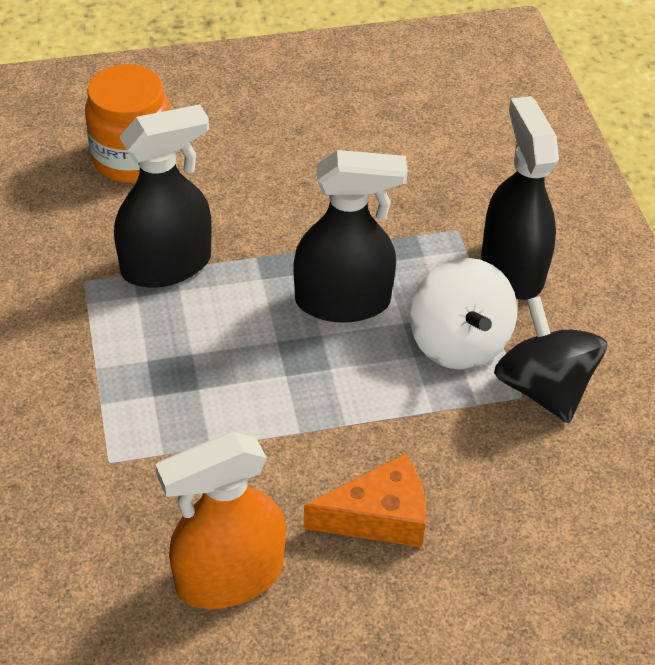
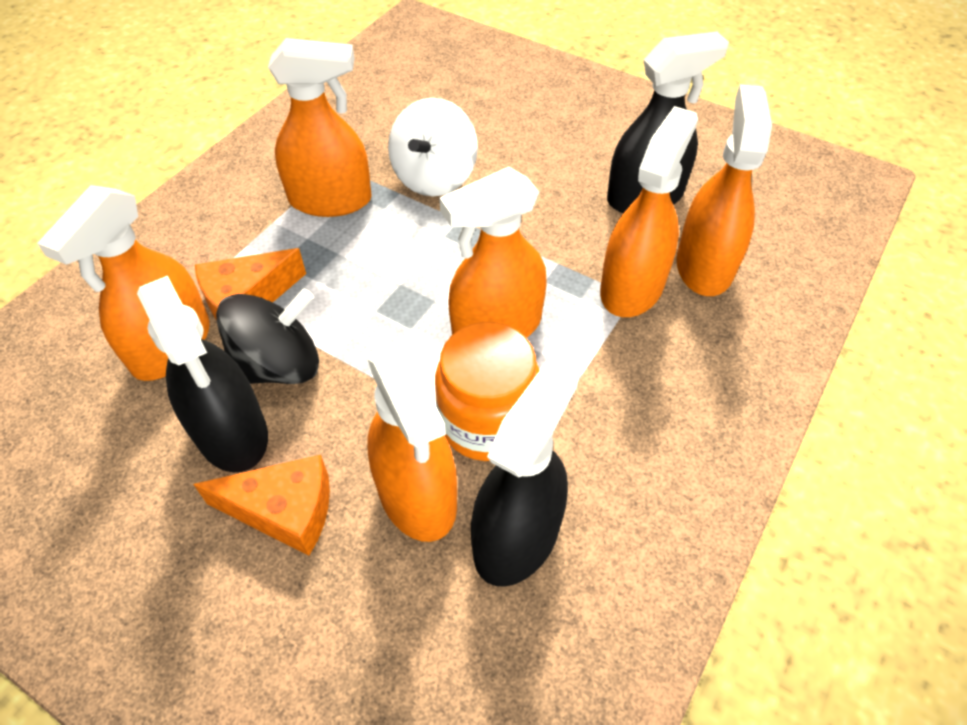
orange cheese: [304,454,426,547] = 1 -> [193,455,330,556] [195,248,306,321] = 2
orange spray bottle: [156,432,286,609] = 1 -> [37,185,210,381] [268,38,372,217] [367,343,457,542] [439,167,547,338] [600,106,698,317] [676,84,772,296] = 6

